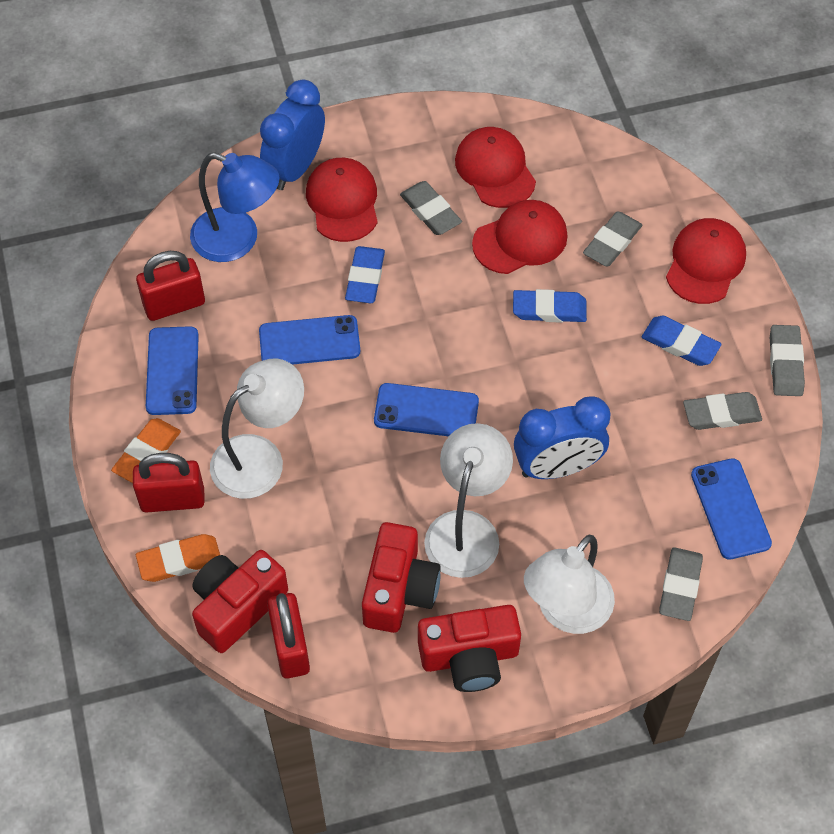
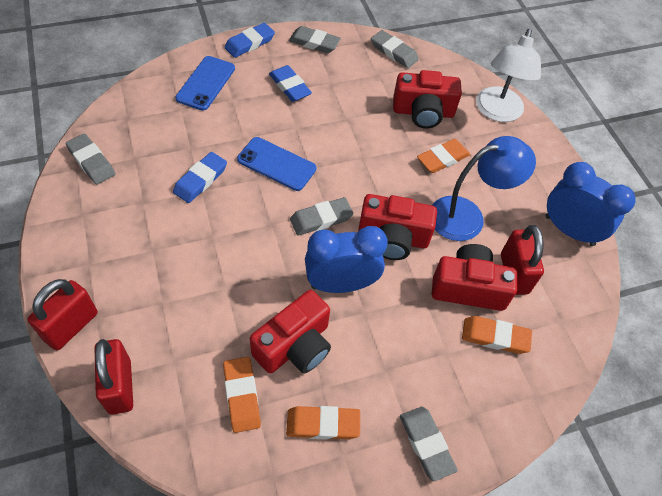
blue phone: [146,326,199,415] [259,315,360,365] [374,383,479,436] [691,458,772,560] = 4 -> [176,56,235,111] [237,137,316,191] = 2
orange eraser: [111,418,181,483] [136,534,220,582] = 2 -> [223,357,261,433] [286,406,360,440] [417,139,470,173] [462,316,532,354] = 4
red camera: [192,550,288,653] [362,522,441,633] [418,605,521,692] = 3 -> [250,290,331,374] [358,194,437,260] [393,70,462,128] [432,244,517,311] = 4
red cap: [306,158,378,242] [455,127,536,208] [472,200,568,274] [666,218,746,304] = 4 -> none = 0
white lamp: [210,358,304,499] [424,423,513,578] [524,535,615,634] = 3 -> [476,29,541,122] = 1

